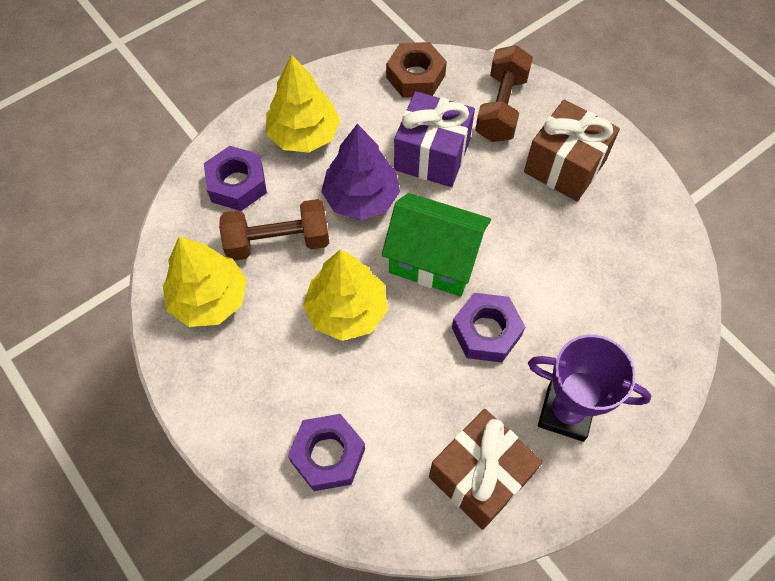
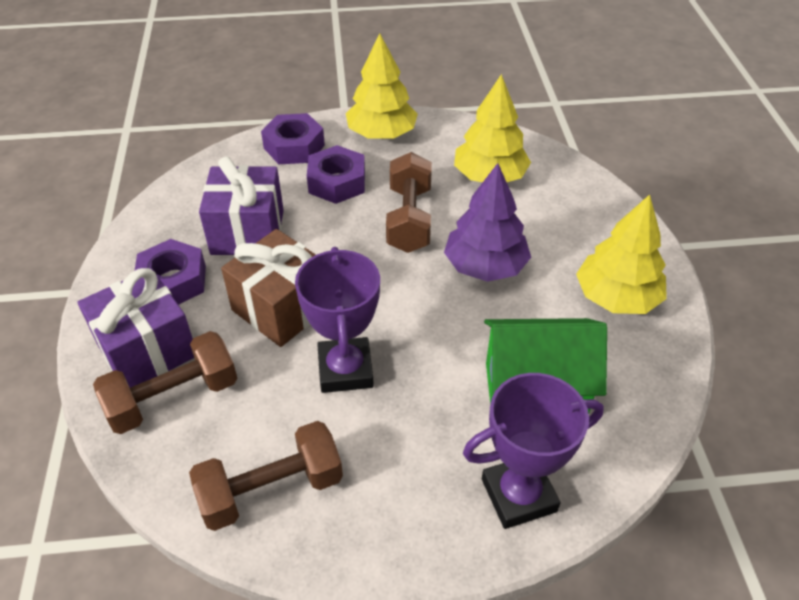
brown dumbbell: [219,199,329,261] [475,45,533,142] = 2 -> [93,331,237,434] [189,421,343,531] [386,152,432,253] = 3
brown gift: [429,409,543,530] [524,99,620,201] = 2 -> [221,229,316,347] = 1
brown nut: [386,42,447,98] = 1 -> none = 0
purple gift: [394,91,475,187] = 1 -> [77,268,194,388] [199,156,284,255] = 2
purple trophy: [528,335,651,442] = 1 -> [295,247,380,393] [463,373,604,529] = 2

